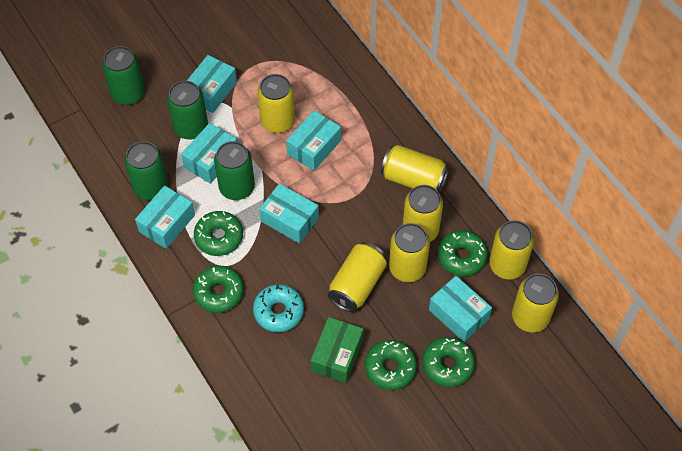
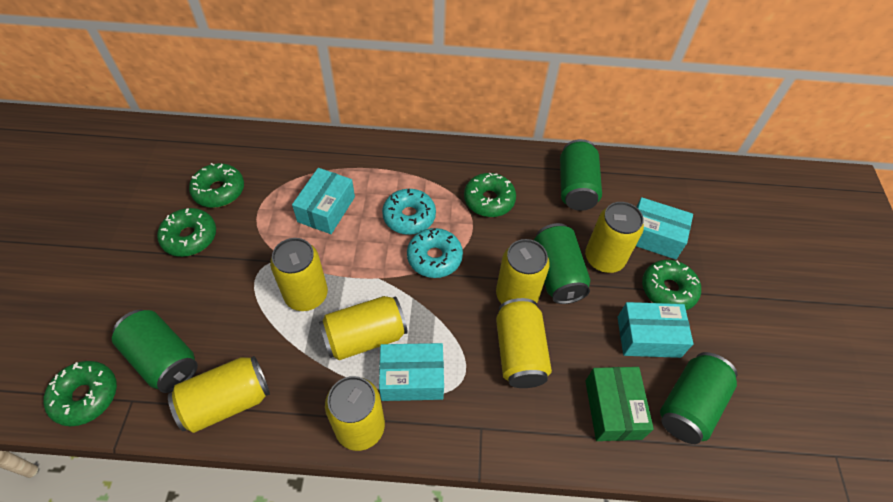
turquoise box: [135,185,195,249] [181,123,237,184] [187,55,237,113] [259,183,319,244] [286,110,341,171] [429,276,492,342] = 6 -> [292,168,355,234] [379,343,444,401] [617,302,693,358] [636,197,693,260] = 4
turquoise donut: [253,284,304,332] = 1 -> [382,189,436,235] [407,228,463,278] = 2

